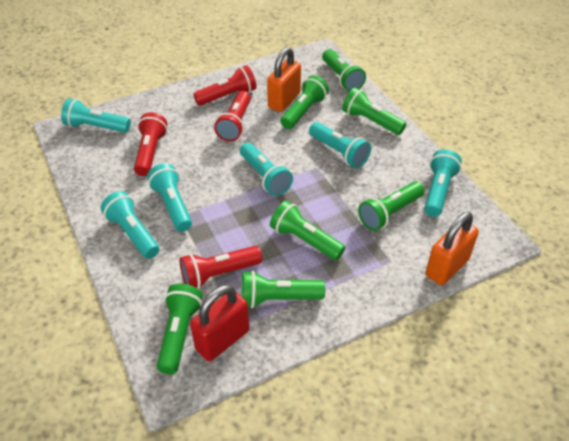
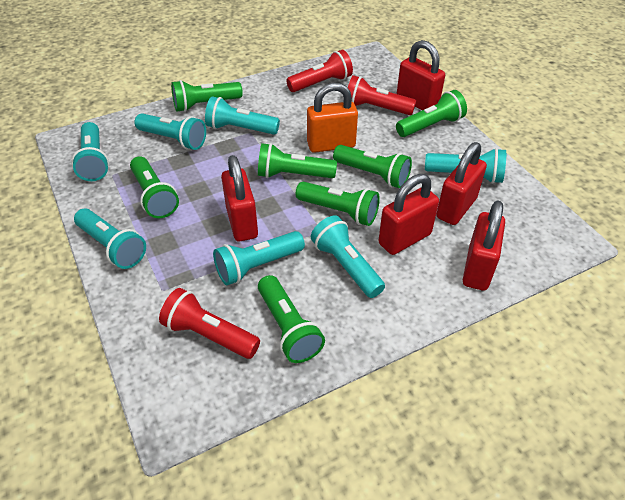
orange padlock: [267,47,301,112] [425,212,479,285] = 2 -> [307,83,358,153] = 1
red flashlight: [134,112,168,176] [180,246,262,289] [193,65,257,106] [214,91,251,141] = 4 -> [159,288,260,359] [286,50,353,92] [348,75,416,115] = 3
red padlock: [190,285,249,361] = 1 -> [221,155,258,241] [378,174,439,255] [397,40,445,110] [436,142,487,225] [463,200,505,291] = 5
turquoise flashlight: [61,98,131,133] [101,191,159,259] [147,163,192,232] [240,143,293,196] [309,122,371,168] [424,149,462,217] = 6 -> [71,122,109,181] [74,209,146,269] [134,113,206,150] [205,96,280,135] [213,231,305,285] [311,216,385,298] [425,148,506,184] = 7

